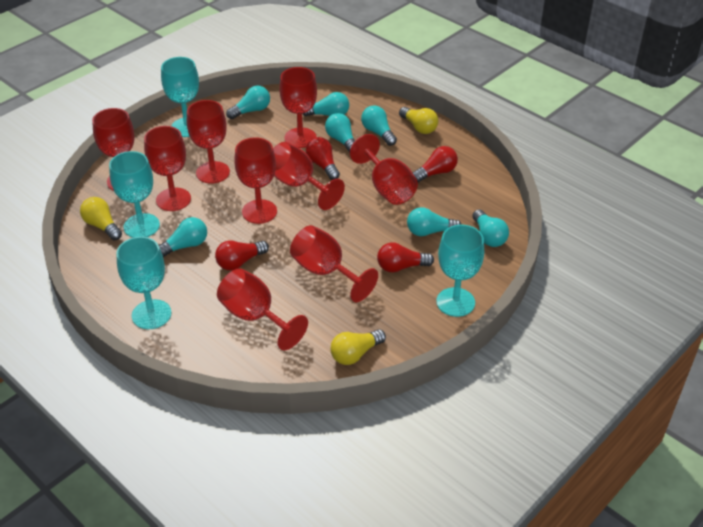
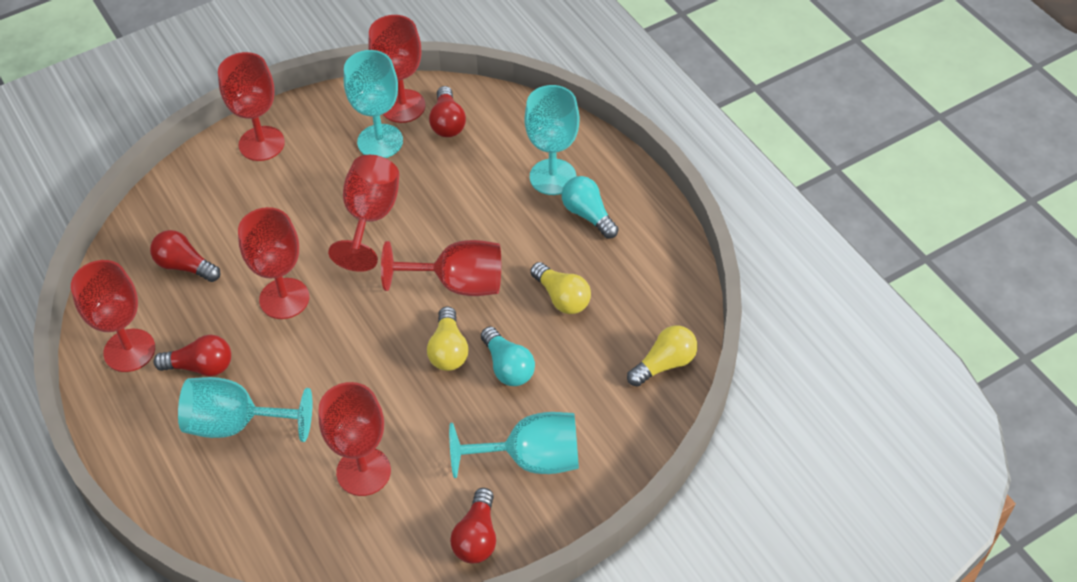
red goblet: [92,108,134,191] [144,126,191,211] [187,100,230,184] [217,268,308,351] [234,137,277,224] [273,142,345,210] [279,67,317,148] [290,225,378,302] [350,134,418,205] = 9 -> [71,260,155,372] [218,52,285,161] [238,207,309,319] [319,382,391,496] [328,155,399,272] [368,15,425,123] [381,240,501,296] = 7
turquoise light bulb: [159,217,207,258] [226,86,270,119] [303,92,349,116] [325,113,355,153] [361,105,397,146] [407,207,462,236] [472,209,509,247] = 7 -> [481,326,535,386] [561,176,619,239] = 2

